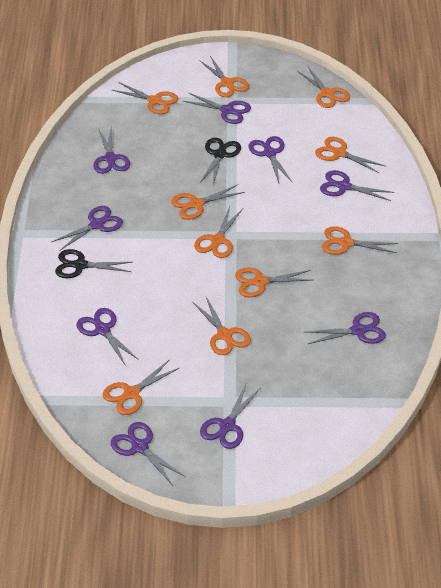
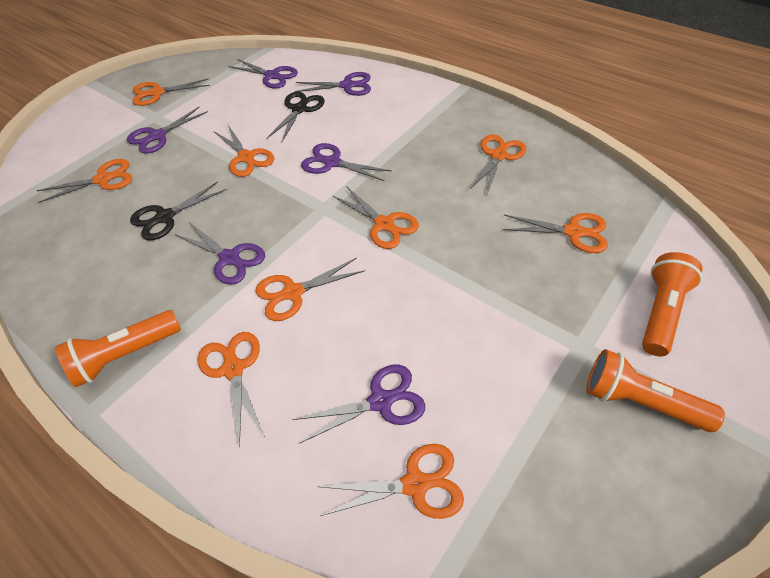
orange flashlight: none = 0 -> [55,310,181,387] [587,349,725,432] [642,252,703,356] = 3
orange scissors: [102,359,179,415] [112,82,178,114] [171,184,244,220] [193,297,251,355] [194,206,243,258] [199,56,249,97] [235,268,312,297] [297,67,350,108] [315,137,385,173] [322,226,398,255] = 10 -> [37,159,132,203] [133,78,210,106] [198,332,265,447] [214,125,274,177] [255,258,365,321] [318,444,464,519] [333,186,419,249] [469,135,526,194] [502,213,608,253] = 9
purple scissors: [52,206,123,251] [76,308,139,366] [93,127,130,174] [111,422,185,486] [183,93,251,124] [200,382,260,449] [249,136,292,183] [306,312,386,344] [320,170,394,201] = 9 -> [127,107,208,154] [176,222,265,285] [228,59,298,89] [293,365,425,443] [295,72,371,96] [301,143,391,181] = 6

